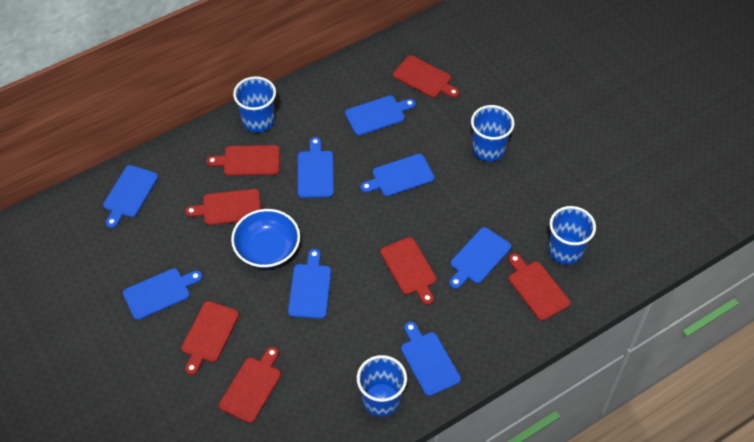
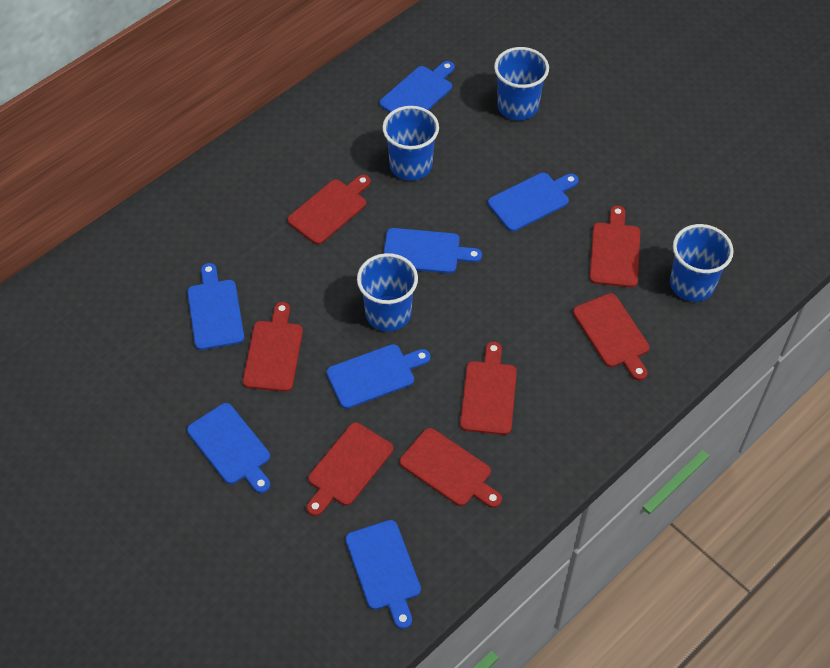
blue bowl: [231,209,300,268] = 1 -> none = 0
blue cutting board: [103,165,158,228] [123,268,202,320] [288,249,331,319] [298,137,334,198] [345,96,416,136] [360,154,434,196] [401,322,461,396] [449,227,511,289] = 8 -> [187,263,244,350] [187,403,270,493] [326,344,431,409] [345,520,421,629] [379,61,455,113] [383,228,482,273] [488,172,579,232] = 7

